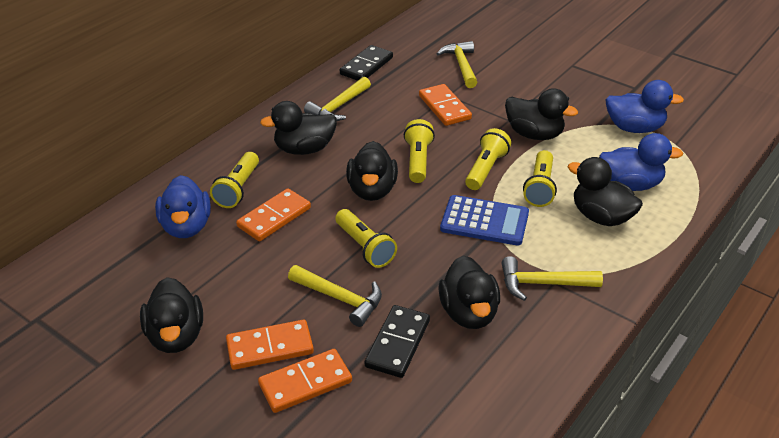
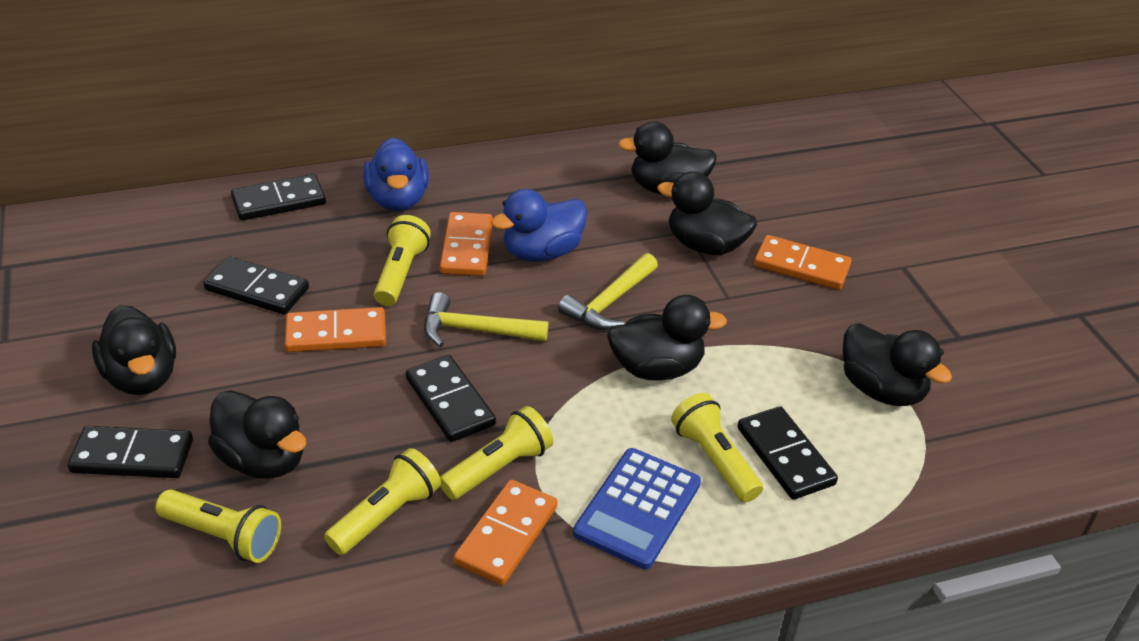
black domino: [340,45,393,81] [365,305,430,378] = 2 -> [68,426,193,478] [203,256,309,315] [231,174,326,221] [406,355,496,442] [738,406,838,500] = 5
blue duck: [155,175,211,238] [599,133,683,191] [606,80,684,133] = 3 -> [363,137,429,211] [491,189,587,262] = 2
yellow hammer: [288,265,382,327] [304,77,371,121] [437,41,477,88] [502,256,603,301] = 4 -> [424,292,548,347] [558,253,658,330] = 2

